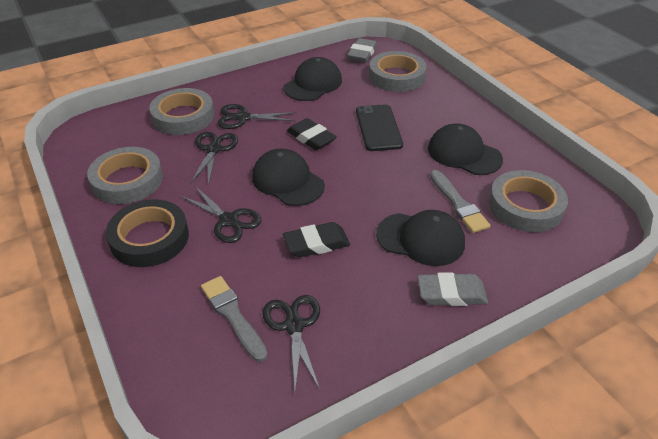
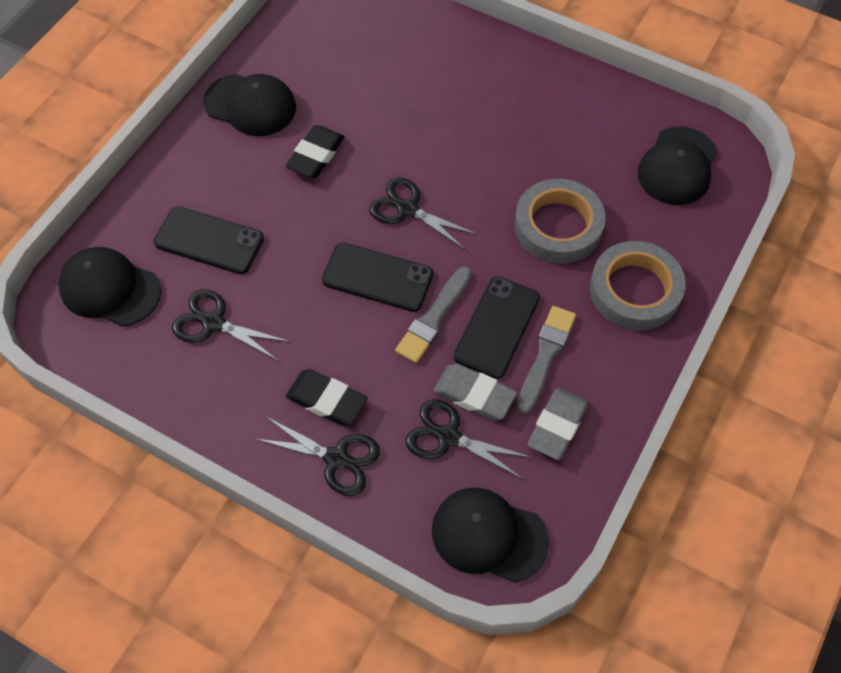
black phone: [356,104,403,151] = 1 -> [154,206,264,274] [322,243,433,312] [454,276,540,379] = 3
black tape: [106,199,189,267] = 1 -> none = 0
grey tape: [87,147,163,204] [149,88,214,135] [369,51,427,92] [489,170,568,232] = 4 -> [515,179,606,264] [590,241,686,331] = 2

